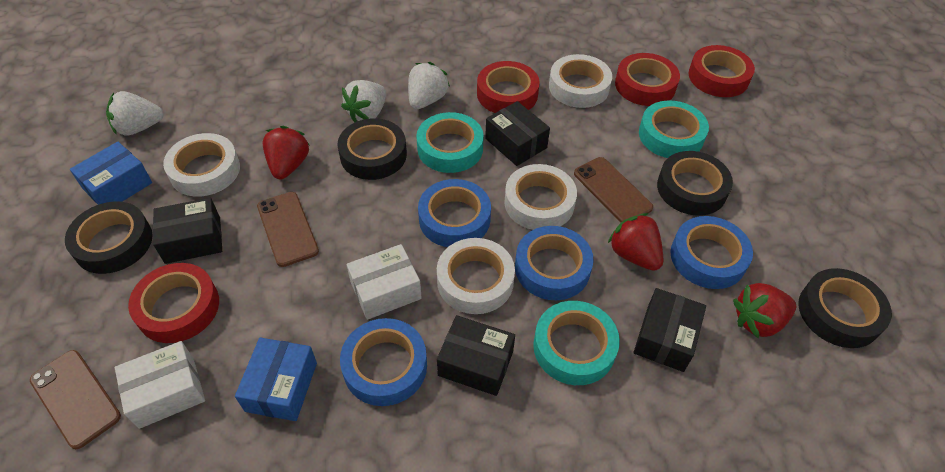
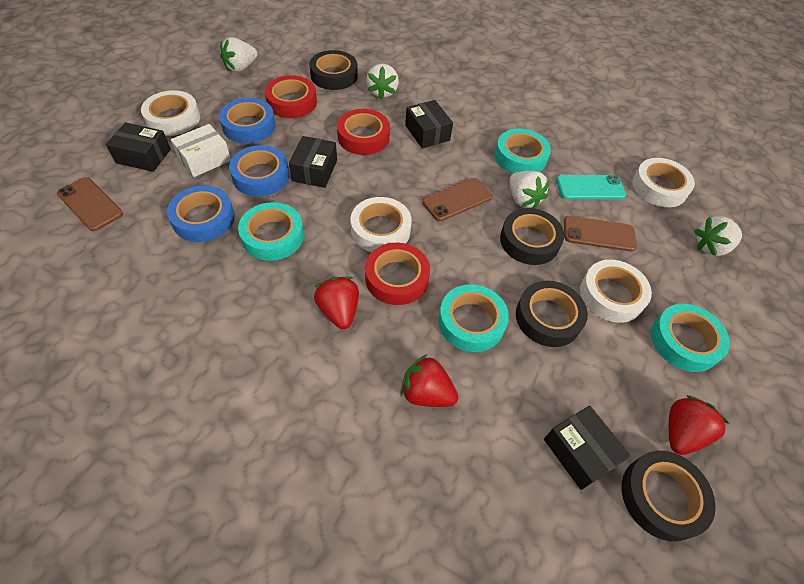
blue box: [70,142,152,205] [235,338,317,421] = 2 -> none = 0
blue tape: [340,318,427,406] [418,179,491,247] [515,226,594,300] [670,216,753,289] = 4 -> [167,185,235,242] [219,98,276,143] [229,145,290,196] = 3
red tape: [128,263,219,343] [477,61,540,113] [615,53,680,106] [688,45,755,97] = 4 -> [265,75,317,118] [337,109,390,155] [365,243,430,305] = 3
turquoise phone: none = 0 -> [556,175,626,199] = 1
turquoise tape: [416,112,484,173] [533,301,620,385] [639,100,709,158] = 3 -> [238,202,304,261] [438,284,509,352] [495,129,551,174] [651,304,730,372] = 4
white box: [115,341,205,429] [346,244,422,320] = 2 -> [171,124,231,177] = 1
white strawberry: [106,91,164,135] [341,80,386,122] [408,62,450,109] = 3 -> [220,37,258,72] [366,64,399,99] [509,171,550,208] [694,216,742,256] = 4

